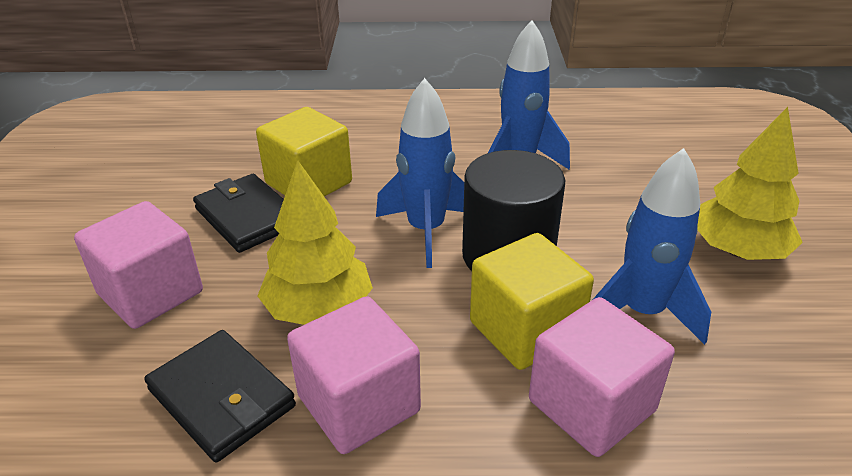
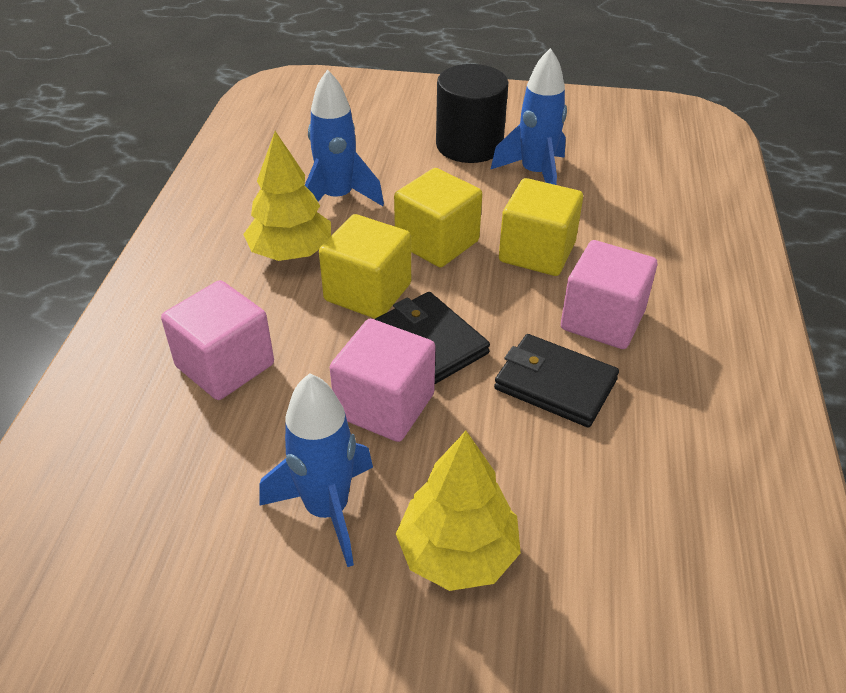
yellow cube: [256,107,352,196] [470,233,594,370] = 2 -> [319,214,411,319] [394,168,482,267] [499,178,583,276] = 3

